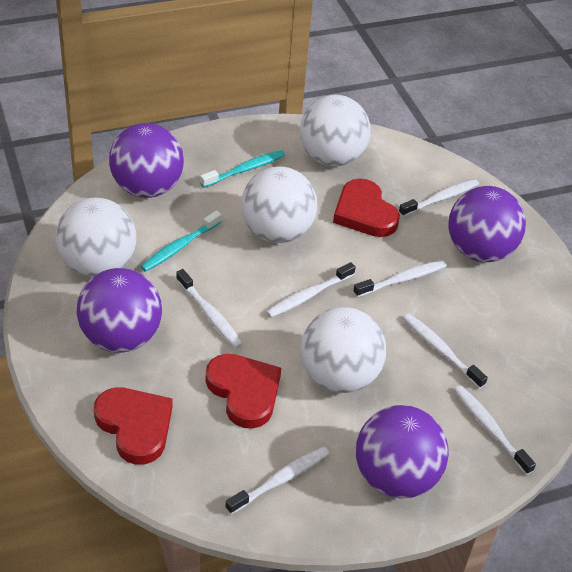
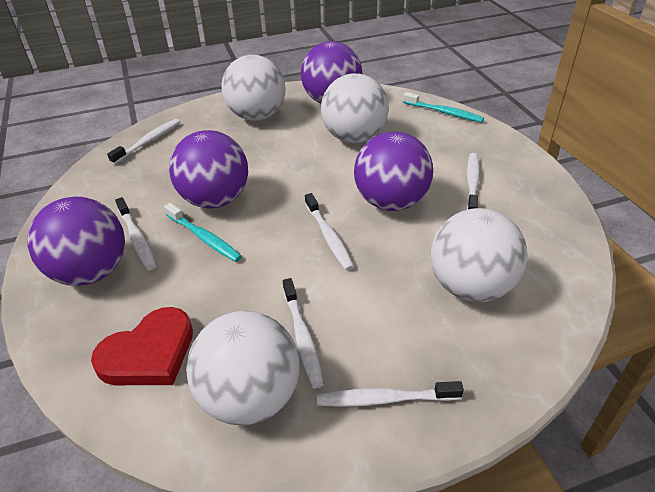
red heart: [94,388,173,465] [206,354,281,429] [333,178,400,237] = 3 -> [91,307,193,385] = 1
white toothbrush: [176,269,243,348] [225,447,330,514] [266,262,356,318] [353,260,447,297] [399,179,479,217] [403,314,488,389] [454,385,536,475] = 7 -> [107,119,180,164] [115,197,156,270] [283,278,324,389] [305,193,354,271] [317,381,464,407] [467,153,480,210] = 6

